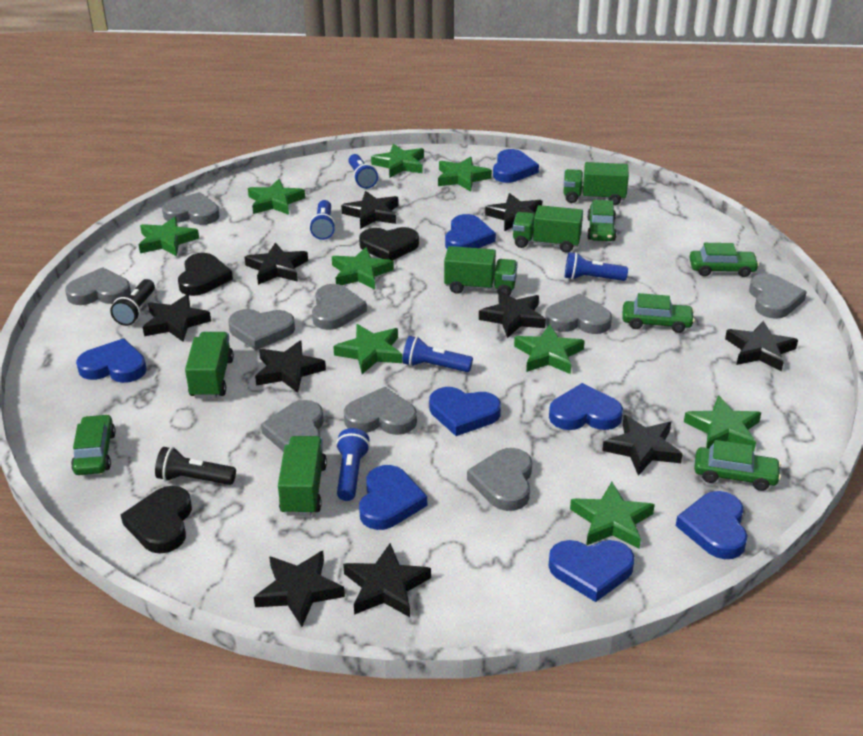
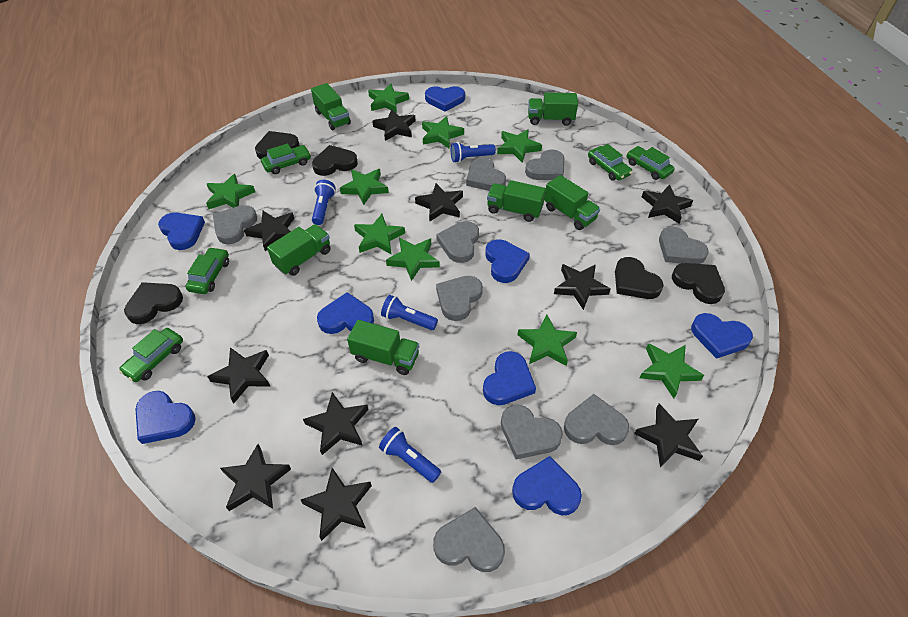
black flashlight: [110,279,155,326] [155,447,236,485] = 2 -> none = 0
black heart: [120,486,192,554] [178,253,233,296] [359,227,419,261] = 3 -> [124,282,183,324] [255,131,300,159] [312,145,358,176] [615,257,664,299] [672,263,725,304] = 5
blue flashlight: [309,200,336,240] [336,428,370,501] [348,154,378,189] [402,336,473,372] [565,252,628,281] = 5 -> [312,180,336,225] [379,427,441,483] [381,295,438,330] [451,142,496,163] = 4
green truck: [185,332,234,398] [278,436,327,516] [444,246,518,296] [513,205,583,253] [563,162,629,205] = 5 -> [267,224,331,276] [311,83,351,130] [347,320,419,375] [487,180,546,222] [528,92,578,126] [544,175,600,230] = 6

